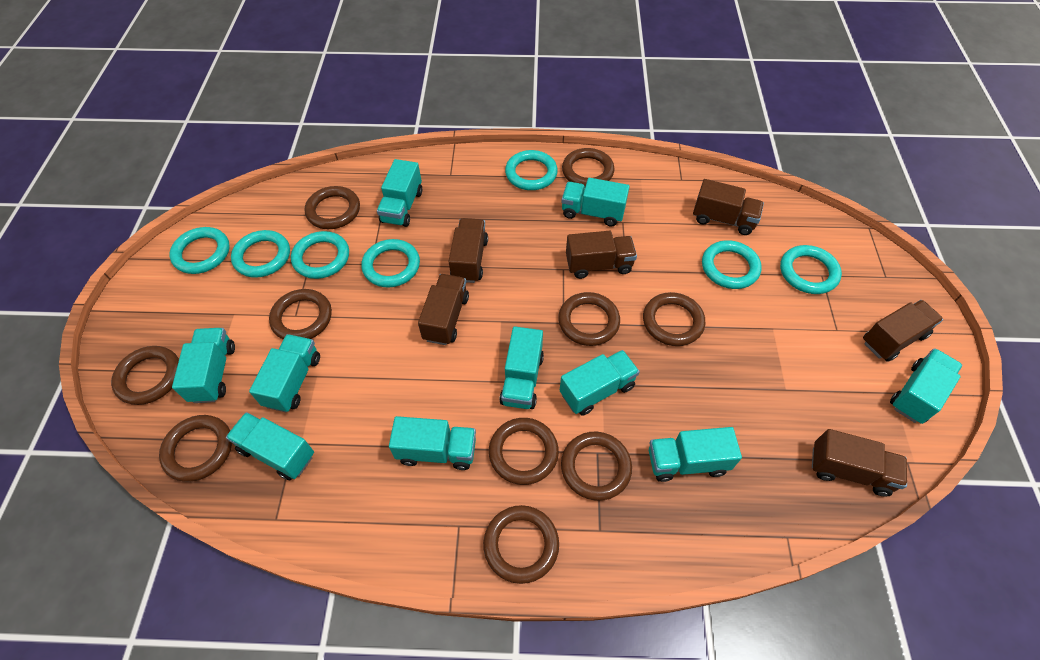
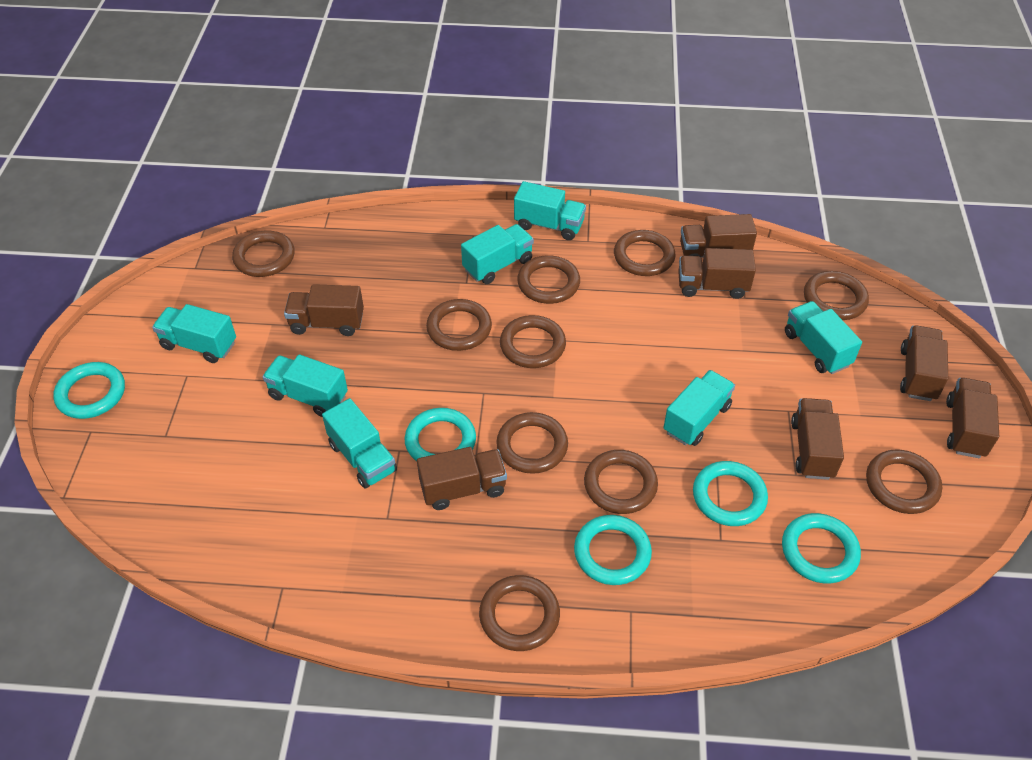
brown truck: [418,274,469,345] [448,218,488,283] [566,231,637,279] [693,179,764,235] [812,429,907,497] [863,300,943,362] = 6 -> [284,284,364,336] [417,447,507,510] [678,248,756,299] [680,214,757,257] [791,398,844,480] [900,325,948,401] [946,378,999,458] = 7
turquoise ring: [169,227,230,274] [231,230,290,278] [291,231,349,279] [361,239,420,287] [505,150,558,190] [702,240,762,289] [780,245,842,294] = 7 -> [53,362,125,419] [405,408,476,461] [574,515,652,585] [693,461,768,526] [782,513,861,583] = 5
turquoise truck: [172,328,235,403] [226,412,314,480] [249,334,320,412] [377,159,422,227] [389,416,476,470] [499,326,544,409] [560,350,640,416] [561,178,630,226] [649,427,742,482] [890,348,963,424] = 10 -> [152,304,236,363] [262,354,348,417] [322,398,397,489] [461,224,534,284] [514,181,586,240] [663,370,735,446] [785,301,862,374] = 7

